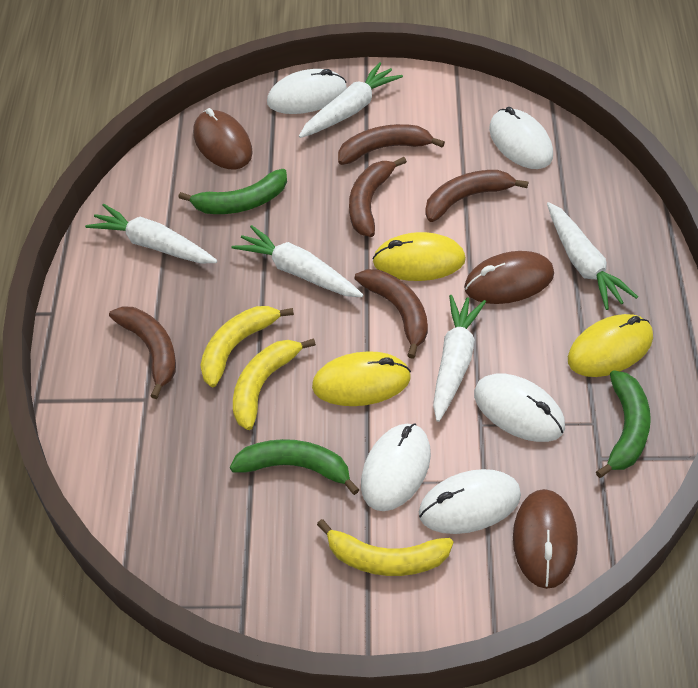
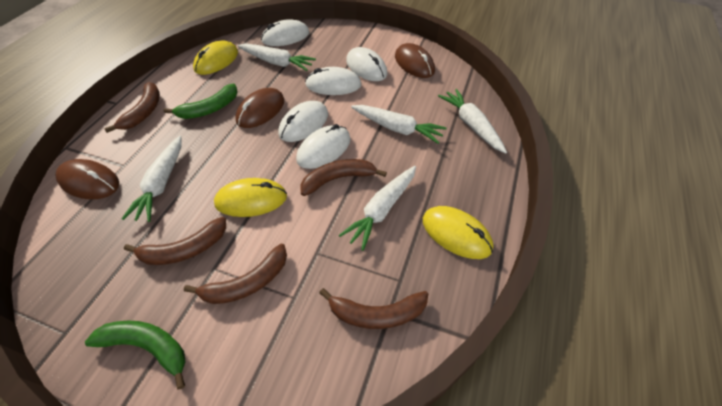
green banana: [178,169,287,214] [230,439,359,495] [596,370,651,478] = 3 -> [85,320,186,389] [164,84,238,119] = 2
yellow banana: [200,306,294,387] [233,338,316,430] [317,519,453,576] = 3 -> none = 0

